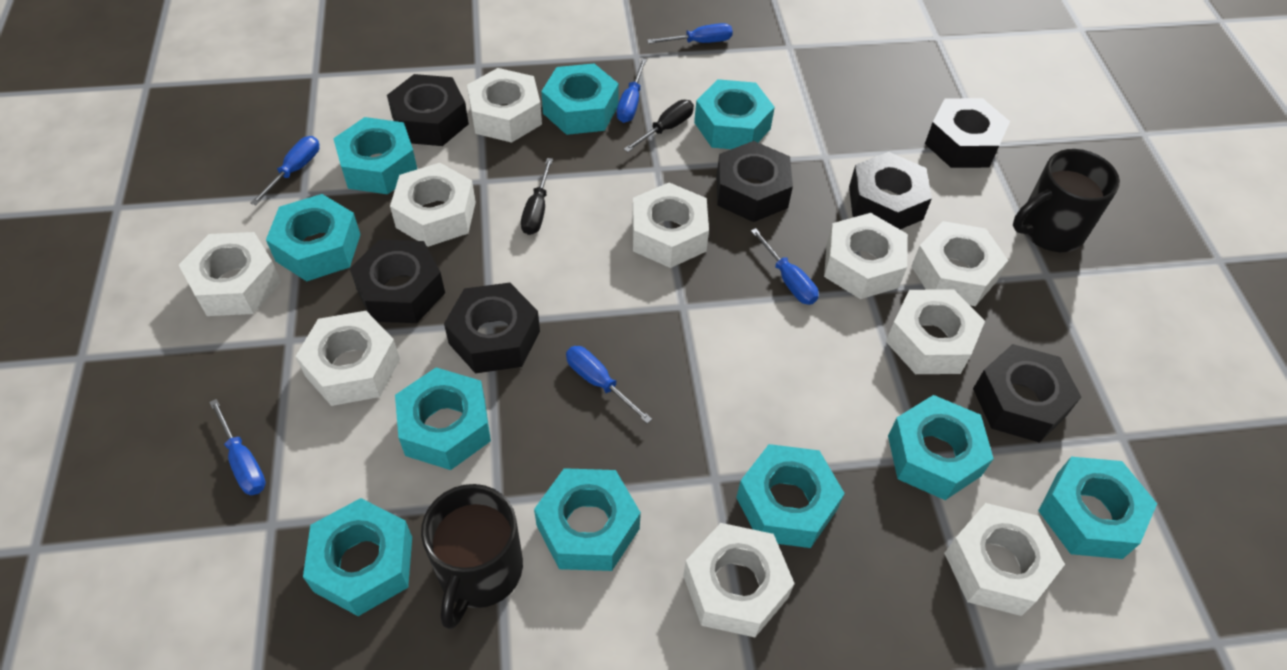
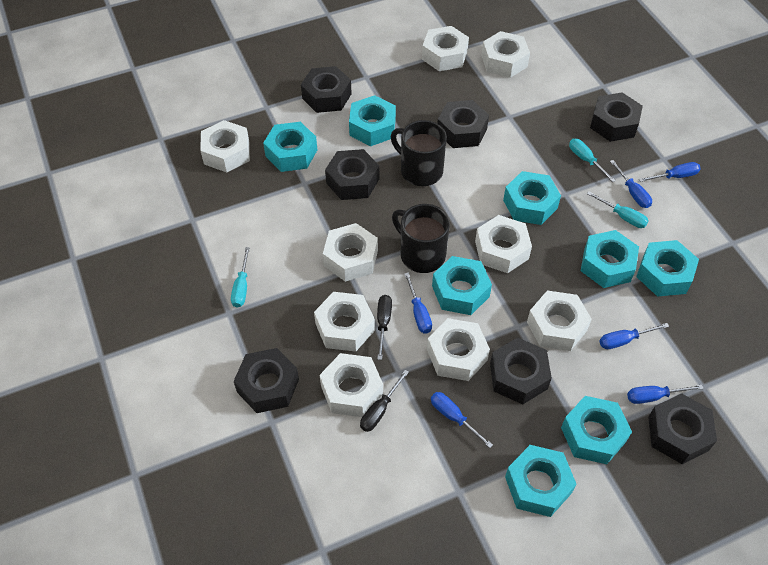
turquoise nut: [266,194,361,281] [303,498,412,616] [333,117,417,194] [395,367,491,470] [534,468,641,571] [541,63,619,135] [694,79,775,149] [736,444,845,548] [888,395,994,500] [1038,457,1157,559] = 10 -> [263,122,317,172] [349,95,396,146] [432,256,492,315] [503,171,561,225] [505,445,576,517] [561,396,632,464] [581,230,639,288] [636,240,699,297] = 8
turquoise screwdriver: none = 0 -> [231,247,250,308] [569,139,616,182] [587,191,649,228] = 3
white nut: [179,232,281,316] [295,311,400,406] [390,163,476,247] [467,68,542,143] [632,183,709,268] [683,523,795,637] [824,213,908,299] [886,289,985,374] [911,221,1008,306] [944,503,1065,616] = 10 -> [200,120,250,173] [314,292,375,352] [320,353,383,417] [323,223,378,282] [422,26,469,71] [427,318,490,381] [475,215,532,273] [481,31,530,78] [527,291,592,351] = 9

